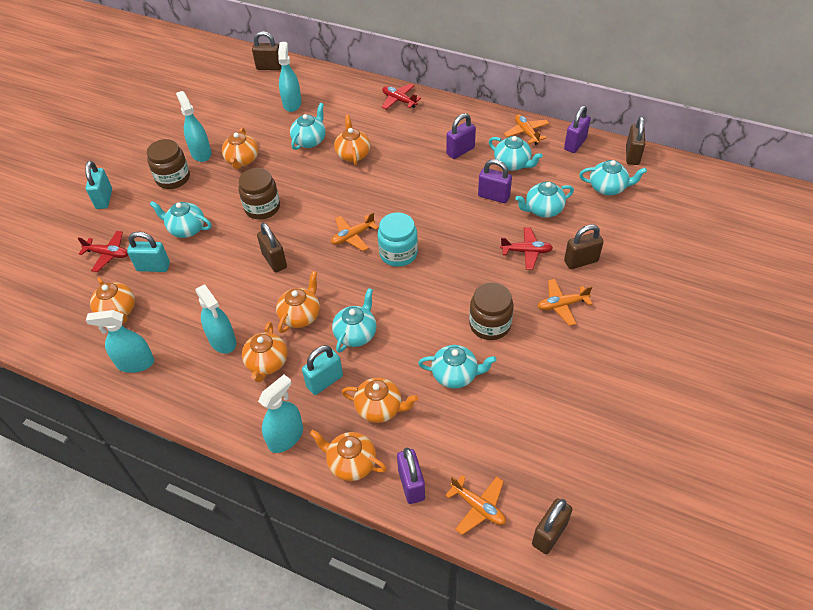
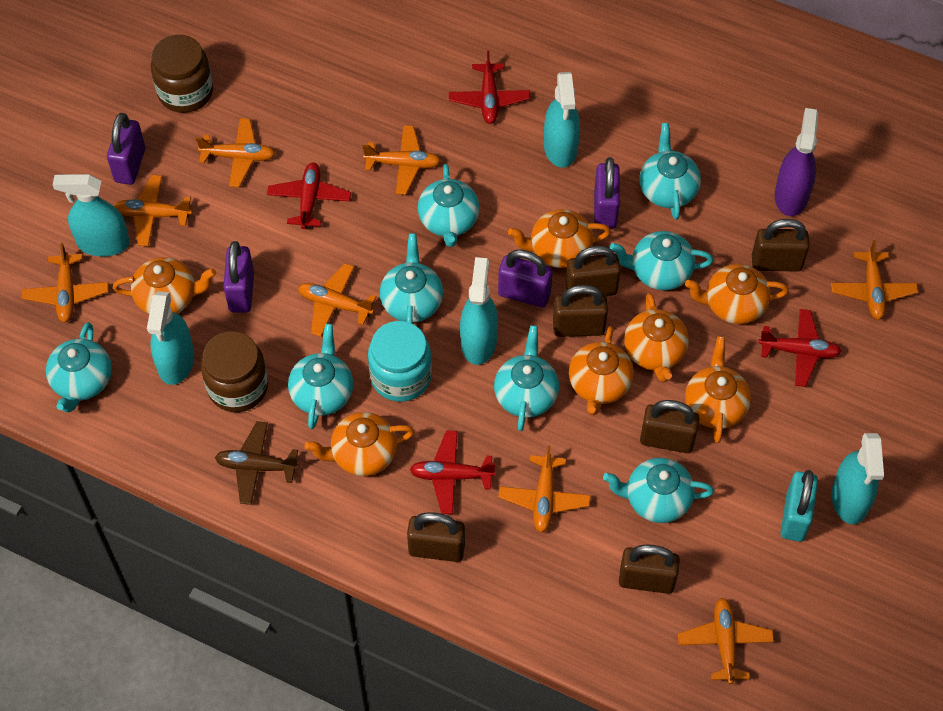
brown jar: [147,139,190,189] [238,168,280,219] [469,282,514,340] = 3 -> [151,35,213,113] [201,331,268,412] = 2
brown padlock: [252,31,282,70] [257,223,287,272] [532,498,573,554] [564,224,604,269] [626,116,645,165] = 5 -> [407,512,465,562] [553,285,608,337] [565,246,621,296] [619,544,680,594] [640,400,700,453] [752,219,810,271] = 6
brown plane: none = 0 -> [215,421,299,505] = 1
orange plane: [331,212,378,251] [445,475,506,535] [504,114,549,145] [537,279,592,326] = 4 -> [22,243,109,323] [114,175,192,247] [196,118,276,187] [298,263,376,337] [362,125,441,195] [498,445,591,533] [678,598,774,684] [831,240,918,320] = 8
purple spray bottle: none = 0 -> [775,108,818,216] = 1
red plane: [77,231,128,272] [382,84,421,109] [500,227,553,270] = 3 -> [267,162,351,229] [410,430,496,514] [449,51,530,124] [759,309,842,387] = 4
turquoise padlock: [85,161,112,209] [127,232,170,272] [302,345,343,395] = 3 -> [780,470,818,542] = 1
turquoise teapot: [149,201,212,238] [290,103,325,150] [332,288,377,353] [418,345,497,388] [489,136,543,171] [515,181,574,218] [579,160,647,195] = 7 -> [46,322,112,413] [288,323,353,429] [380,233,443,324] [418,164,479,247] [494,325,559,431] [603,458,714,523] [610,231,713,290] [639,123,701,220] = 8

